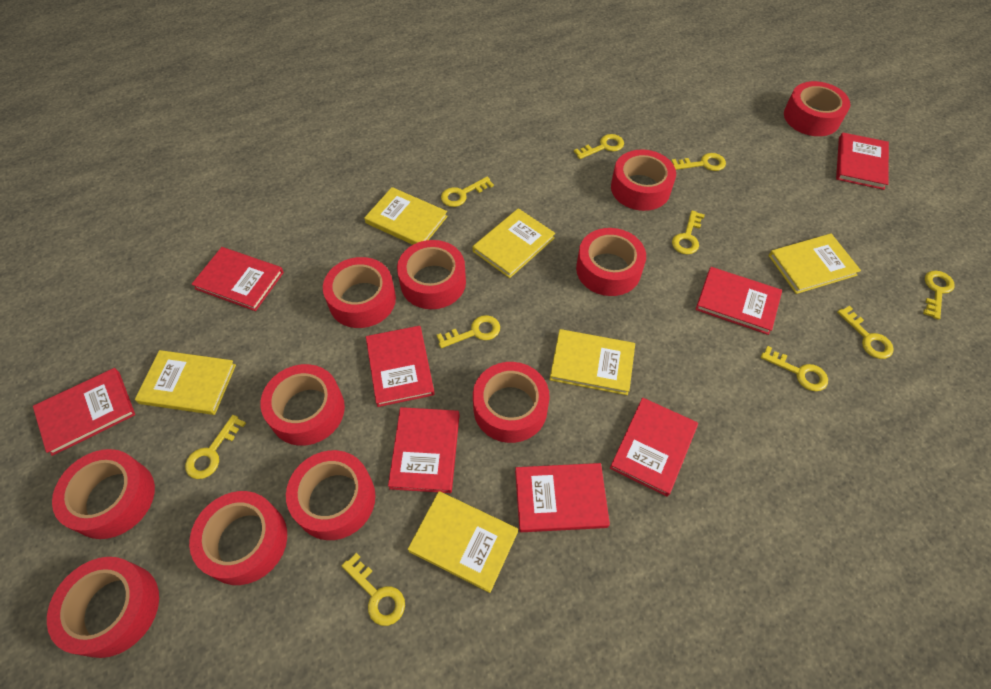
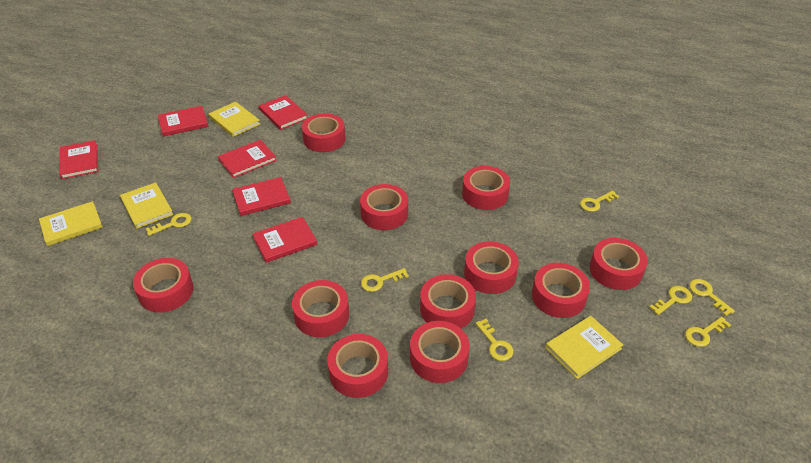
red book: [33,368,135,456] [191,247,284,311] [366,326,435,407] [388,407,460,493] [515,463,610,532] [610,398,698,496] [696,267,782,335] [836,132,889,190] = 8 -> [59,140,98,179] [158,106,208,136] [218,140,277,178] [232,177,291,216] [253,217,317,263] [259,95,308,130] = 6
yellow book: [135,350,236,415] [364,187,448,245] [408,491,518,593] [472,208,555,278] [550,329,635,395] [769,234,861,294] = 6 -> [39,201,103,246] [120,182,173,229] [209,102,260,137] [545,316,623,379] = 4
yellow key: [185,415,246,479] [341,553,405,626] [437,315,500,348] [441,177,494,207] [574,134,624,159] [672,153,726,171] [672,210,705,254] [761,346,828,391] [837,306,894,359] [923,271,955,320] = 10 -> [145,213,192,236] [361,268,409,292] [475,319,514,361] [580,191,619,212] [649,286,692,315] [685,317,731,347] [689,279,735,316] = 7

